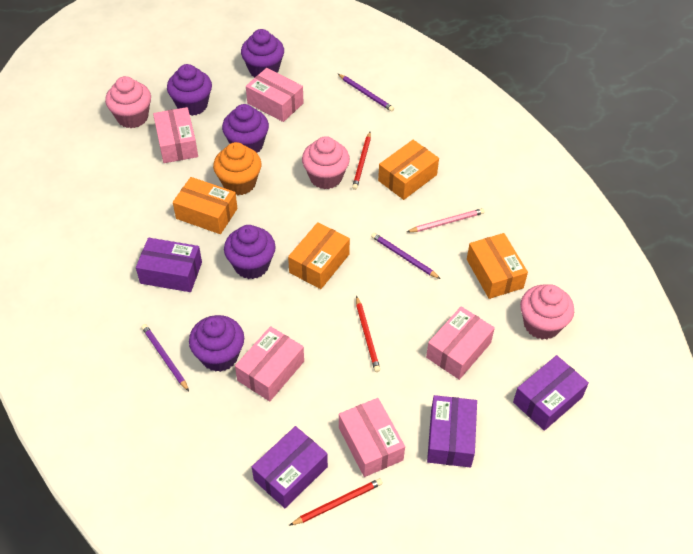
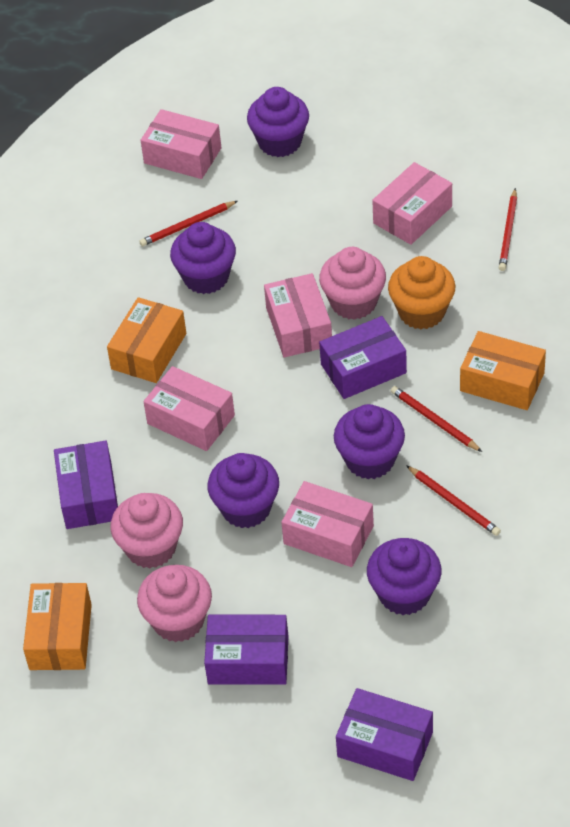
orange box: [173,177,238,234] [288,222,350,289] [378,140,439,200] [467,233,528,299] = 4 -> [23,583,92,670] [107,297,186,383] [460,331,546,410] = 3
pink pencil: [407,208,485,232] = 1 -> none = 0
purple pencil: [141,324,189,391] [338,74,394,112] [371,233,441,279] = 3 -> none = 0
red pencil: [289,478,383,526] [352,132,371,190] [356,296,380,372] = 3 -> [139,201,237,246] [391,386,482,452] [406,465,501,536] [499,188,517,271] = 4

